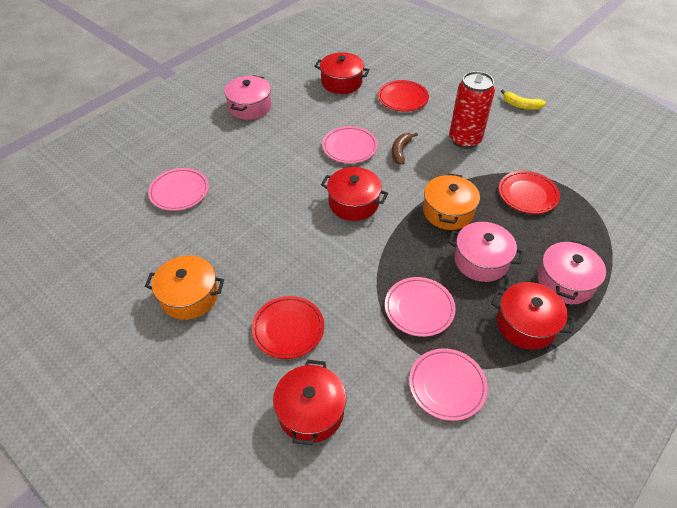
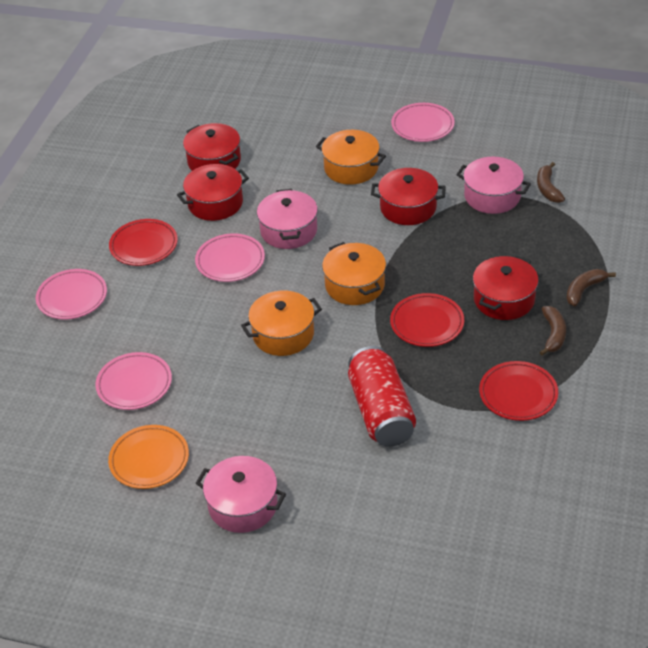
brown banana: [392,132,418,165] = 1 -> [537,162,565,203] [540,306,566,356] [566,269,616,307] = 3
orange plate: none = 0 -> [108,425,189,489] = 1
orange pot: [145,256,224,320] [423,173,480,230] = 2 -> [241,291,322,356] [316,130,386,185] [322,242,386,305] = 3
yellow banana: [501,89,546,110] = 1 -> none = 0

